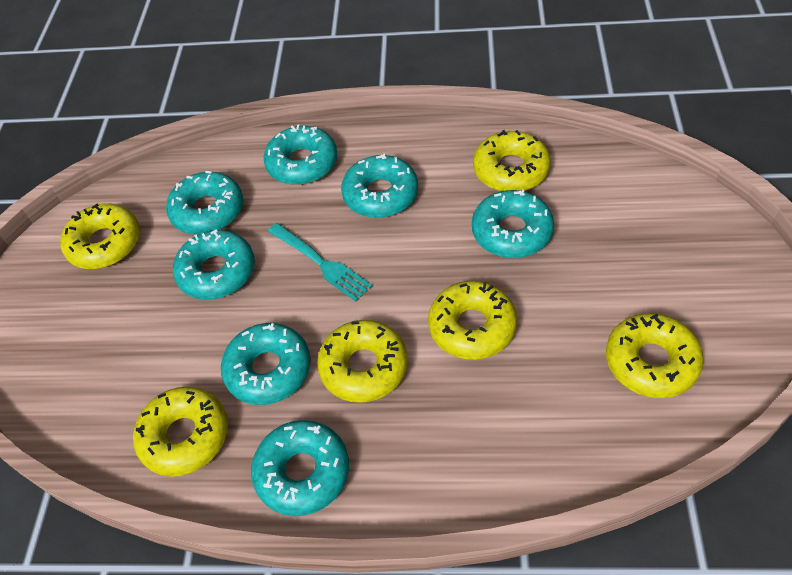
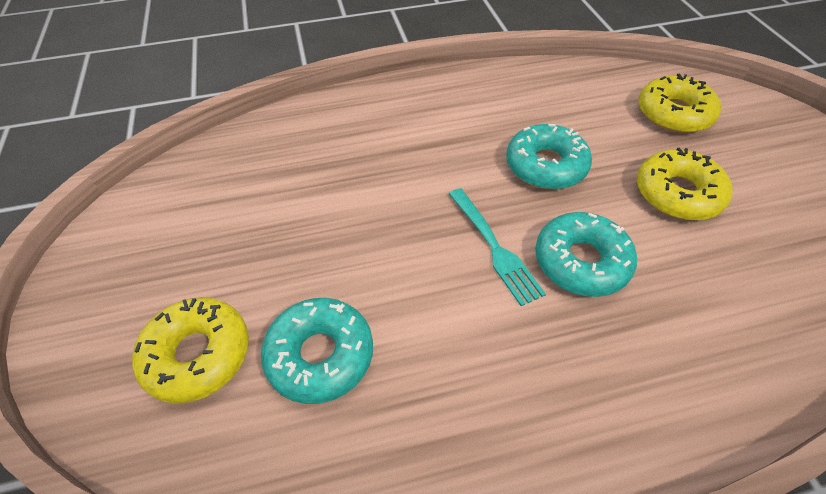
turquoise donut: [166,171,243,235] [173,229,255,300] [221,323,311,405] [251,420,349,516] [264,124,337,185] [341,154,418,218] [472,190,554,258] = 7 -> [261,298,373,404] [506,124,592,189] [535,212,637,297] = 3
yellow donut: [60,204,140,269] [133,386,228,477] [317,320,408,403] [428,281,517,360] [473,130,551,191] [606,313,704,398] = 6 -> [132,297,249,403] [637,148,733,221] [638,74,721,133] = 3

